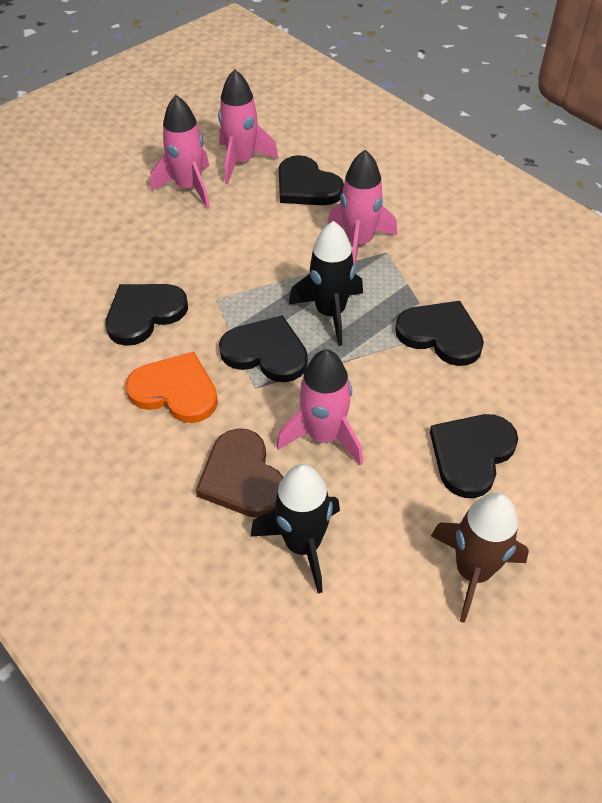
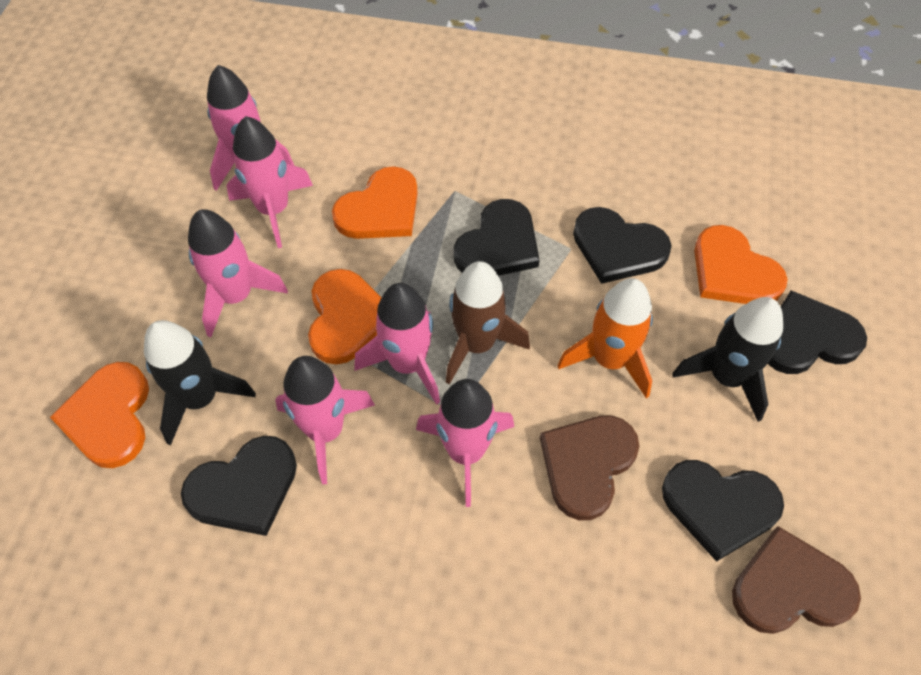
brown heart: [196,428,284,518] = 1 -> [540,415,639,520] [732,526,861,634] = 2
orange heart: [126,352,218,423] = 1 -> [50,362,149,468] [308,269,382,364] [332,166,418,239] [694,225,788,304] = 4
orange rocket: none = 0 -> [557,278,653,398] = 1
pink rocket: [151,95,210,209] [218,69,279,184] [276,349,363,465] [327,150,397,264] = 4 -> [188,209,288,337] [207,65,294,191] [226,116,313,248] [275,356,375,484] [354,283,440,405] [416,379,514,507] = 6

